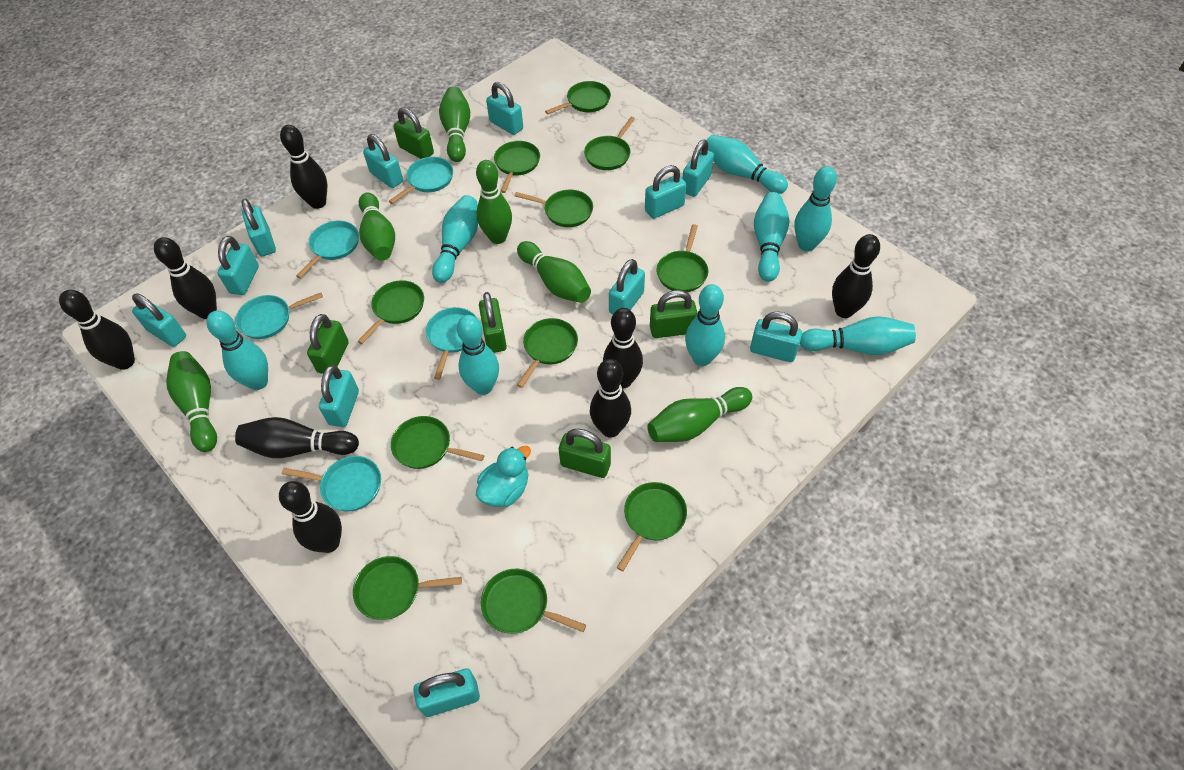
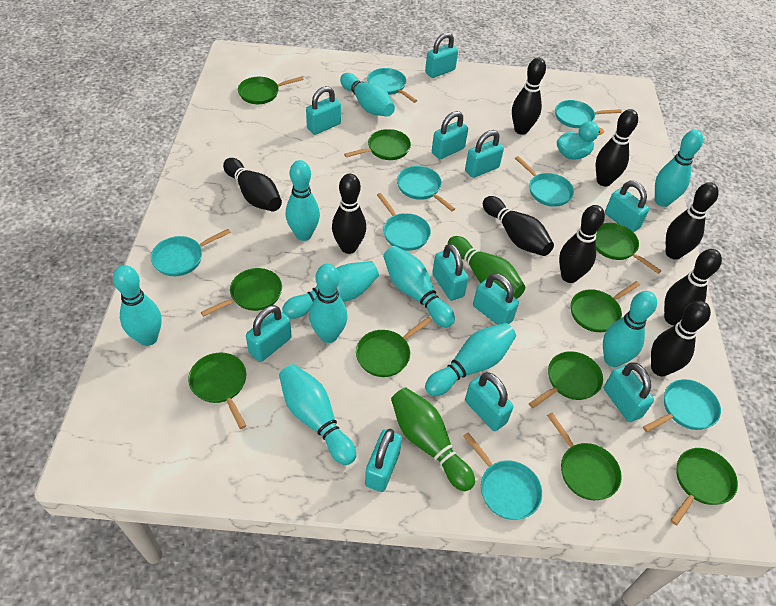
black bowling pin: [59,290,135,370] [154,237,217,319] [235,417,359,458] [279,481,342,553] [280,125,327,209] [590,359,631,437] [603,308,643,389] [832,234,880,318] = 8 -> [223,158,282,212] [332,174,366,254] [483,196,554,256] [512,57,546,135] [559,205,605,283] [596,109,638,187] [651,301,711,376] [664,249,722,326] [666,182,719,260] = 9
green bowling pin: [166,351,217,452] [359,193,395,260] [439,86,470,162] [476,160,512,244] [517,241,591,303] [647,387,752,442] = 6 -> [391,387,475,491] [448,236,525,299] = 2
green padlock: [307,314,349,374] [393,108,434,159] [479,292,507,353] [559,429,611,478] [650,290,697,338] = 5 -> none = 0
green pan: [353,556,462,620] [357,280,424,344] [391,416,484,469] [481,569,586,634] [494,141,540,193] [515,190,593,227] [517,318,578,388] [545,81,611,114] [584,117,635,170] [617,482,687,571] [657,224,709,292] = 11 -> [188,353,246,429] [201,268,282,317] [238,77,304,104] [344,129,411,160] [356,317,432,377] [529,351,603,408] [547,413,622,500] [571,281,640,332] [595,223,662,274] [671,448,738,525] = 10
turquoise bowling pin: [206,310,268,390] [432,195,478,283] [457,315,499,395] [685,284,725,366] [707,135,788,194] [754,192,790,282] [794,166,837,251] [800,316,916,355] = 8 -> [113,265,162,346] [279,364,356,465] [282,261,379,319] [286,160,320,241] [309,264,348,343] [340,73,395,117] [383,246,455,328] [425,323,516,396] [603,291,657,367] [655,130,703,207] = 10
turquoise pan: [235,293,323,339] [282,456,381,512] [296,221,359,278] [389,157,453,204] [426,307,478,380] = 5 -> [151,229,231,276] [367,68,417,103] [377,193,431,251] [397,166,455,212] [463,432,542,520] [515,156,574,207] [555,100,622,128] [643,379,721,432] = 8

